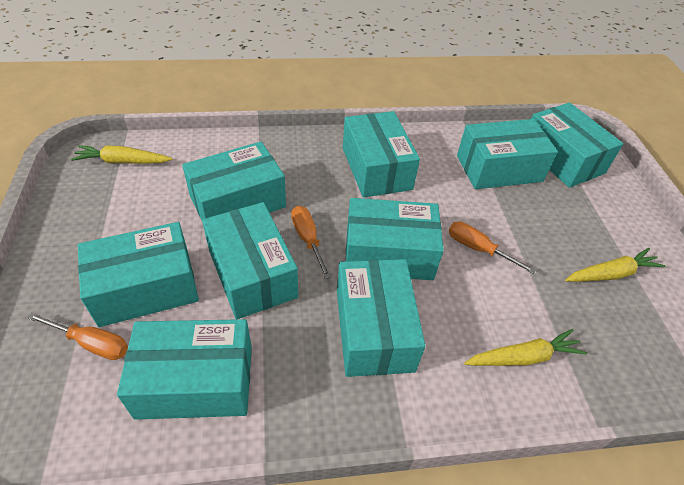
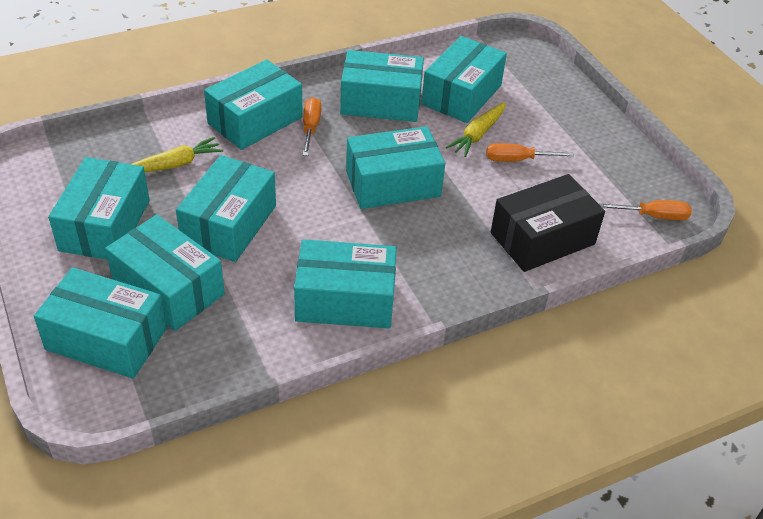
black box: none = 0 -> [491,174,605,272] = 1
yellow carrot: [71,145,173,164] [464,329,587,366] [565,248,666,282] = 3 -> [132,137,223,172] [446,102,506,157] = 2

